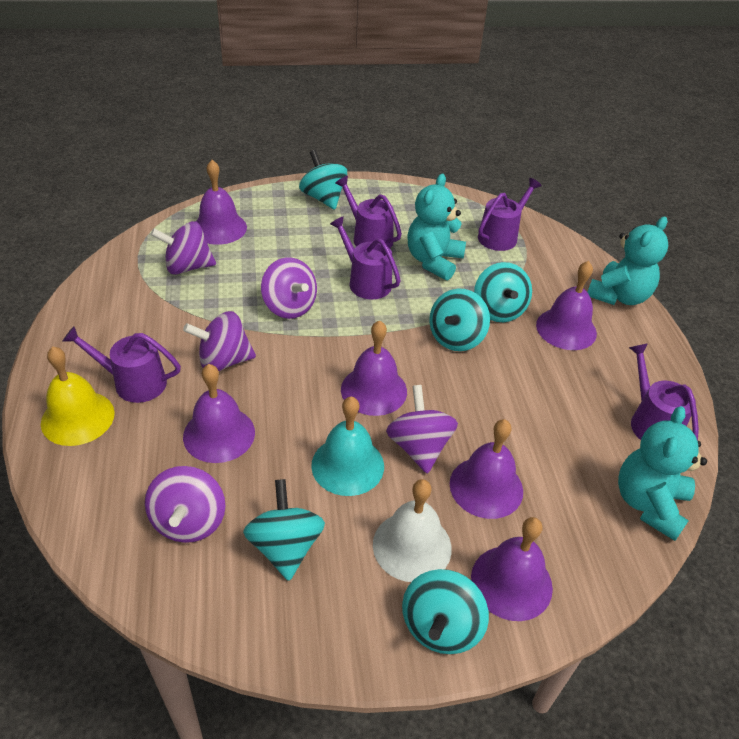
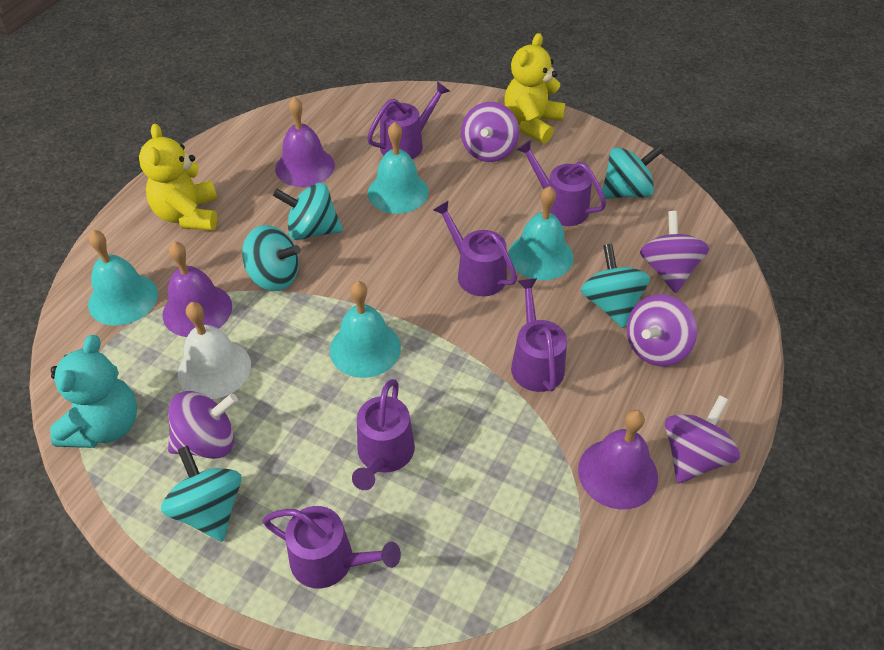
purple bell: [183,364,255,463] [196,160,247,245] [341,320,407,416] [450,419,523,519] [471,517,553,621] [536,261,597,350] = 6 -> [163,241,232,337] [275,97,335,187] [578,410,658,510] = 3
purple watering can: [62,326,181,403] [330,216,401,299] [335,176,402,248] [478,178,542,251] [629,343,699,440] = 5 -> [263,506,401,588] [352,379,415,490] [367,81,450,159] [433,201,517,296] [511,278,567,392] [517,140,606,226] = 6
turquoise bell: [311,396,384,496] = 1 -> [88,230,158,326] [330,281,401,378] [368,122,429,214] [508,186,574,280] = 4
turquoise teddy bear: [407,174,466,280] [588,217,668,305] [618,406,707,541] = 3 -> [50,335,137,448] = 1
yellow bell: [41,346,115,446] = 1 -> none = 0
yellow teddy bear: none = 0 -> [139,124,218,231] [505,33,565,144] = 2

